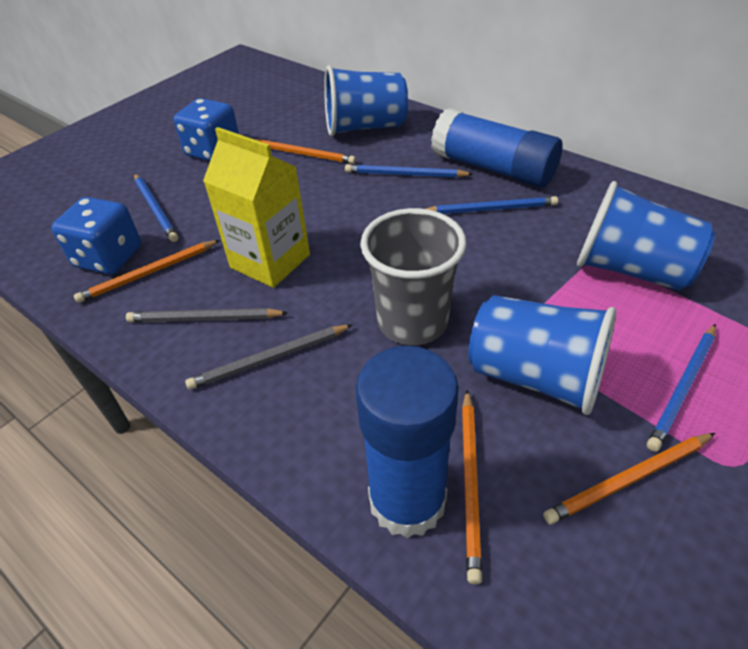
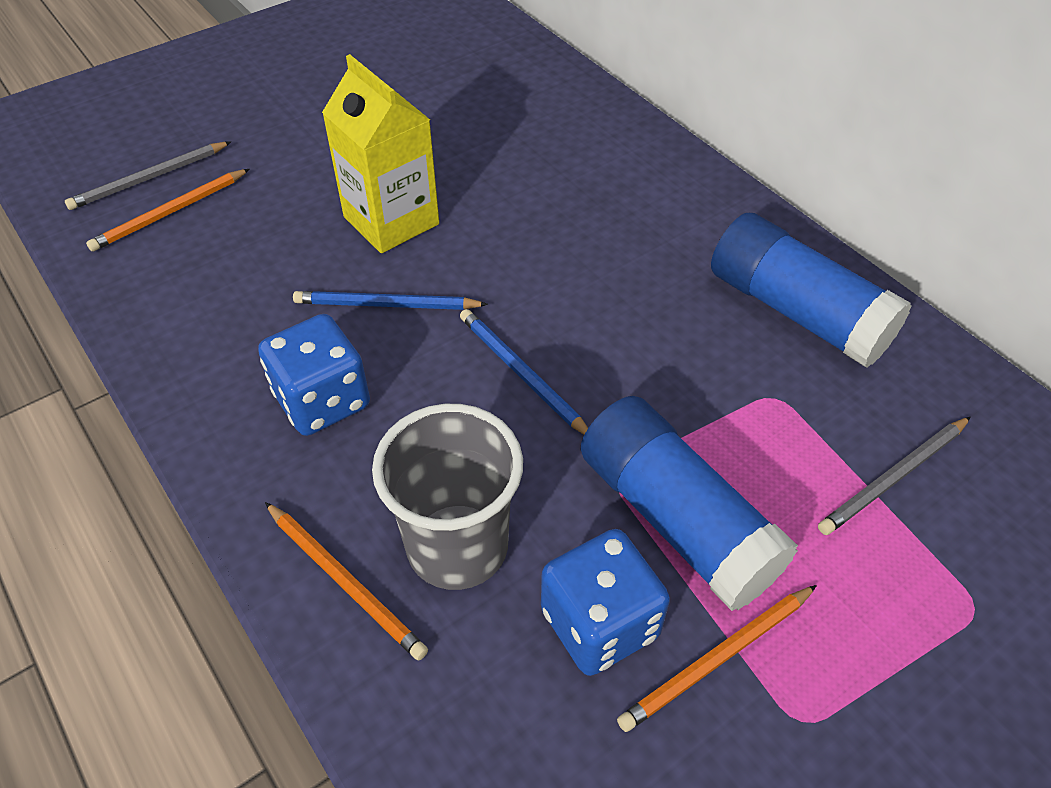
blue cup: [324,65,408,136] [468,295,616,415] [577,181,715,291] = 3 -> none = 0
blue pencil: [134,173,178,242] [345,164,473,178] [426,196,558,214] [647,324,716,452] = 4 -> [293,291,488,310] [460,309,588,435] = 2
orange pencil: [74,240,220,303] [254,139,356,164] [462,390,482,584] [543,433,715,524] = 4 -> [86,169,249,252] [265,502,428,661] [617,585,817,732] = 3

